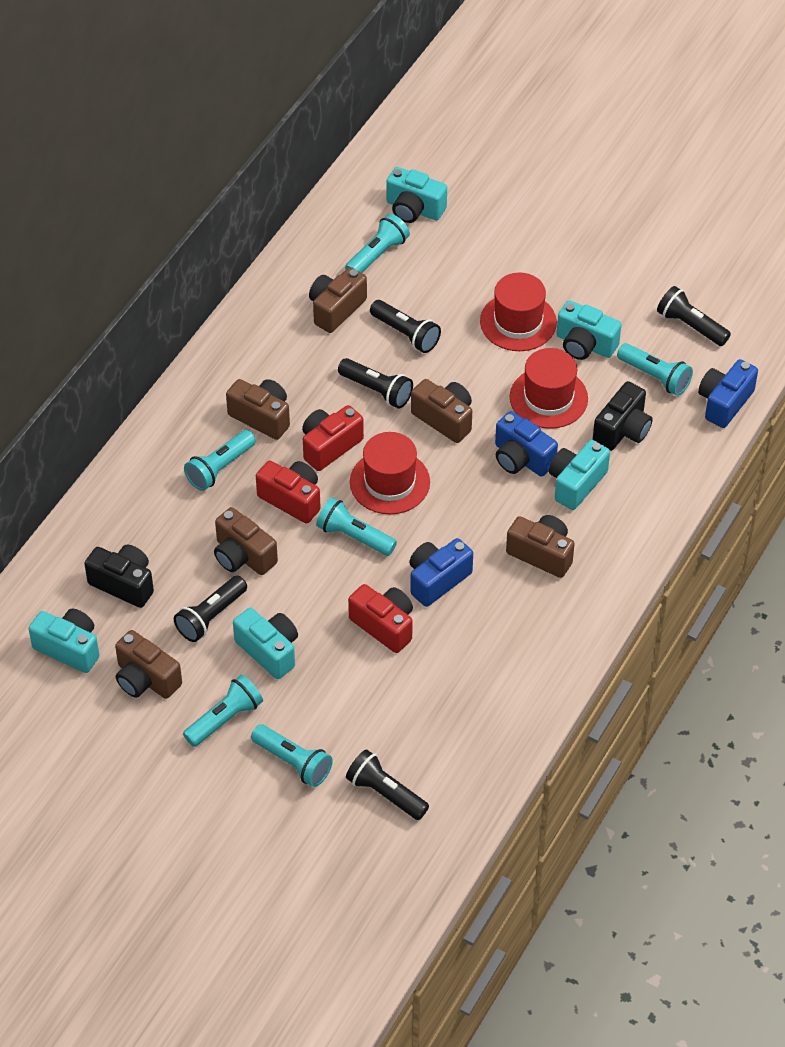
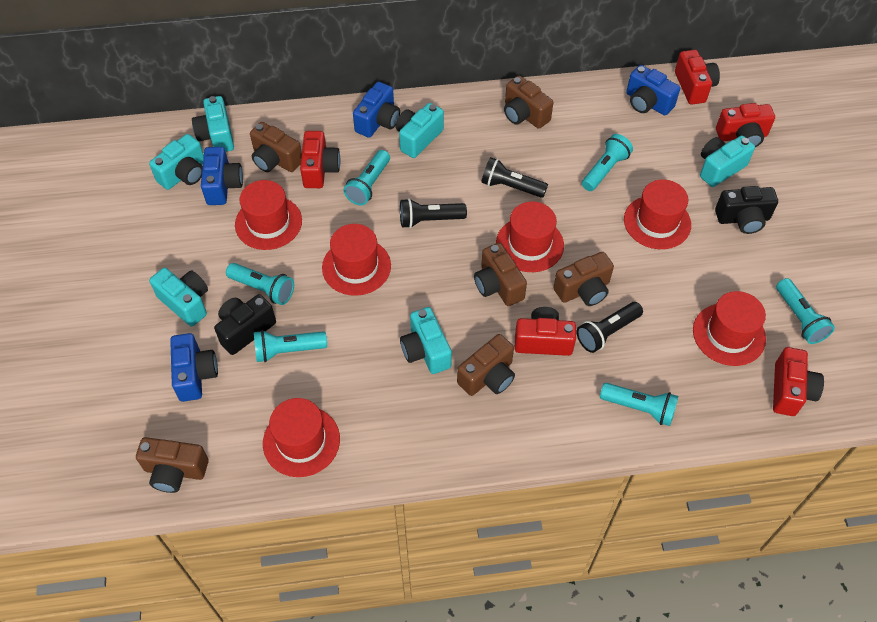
black flashlight: [174,576,247,642] [338,358,413,409] [346,749,429,820] [370,300,441,353] [657,286,731,346] = 5 -> [400,198,467,228] [481,157,548,198] [576,302,643,353] = 3
blue camera: [409,538,473,607] [495,411,558,477] [698,359,758,428] = 3 -> [170,333,218,402] [201,147,243,205] [353,82,400,138] [626,65,680,115] = 4
red camera: [256,461,321,524] [302,405,364,471] [348,584,413,653] = 3 -> [300,131,341,188] [515,307,576,356] [675,50,720,105] [716,103,775,147] [773,347,824,416] = 5
red hat: [350,432,430,514] [480,273,557,351] [510,348,588,429] = 3 -> [235,180,302,250] [263,398,340,477] [322,224,391,296] [496,202,564,272] [624,179,691,249] [693,291,766,366] = 6
turquoise camera: [28,609,100,673] [233,608,298,679] [386,167,447,223] [549,440,610,510] [557,300,622,360] = 5 -> [149,134,204,190] [149,268,208,327] [192,96,234,152] [396,103,444,158] [400,307,452,374] [700,135,755,187] = 6

